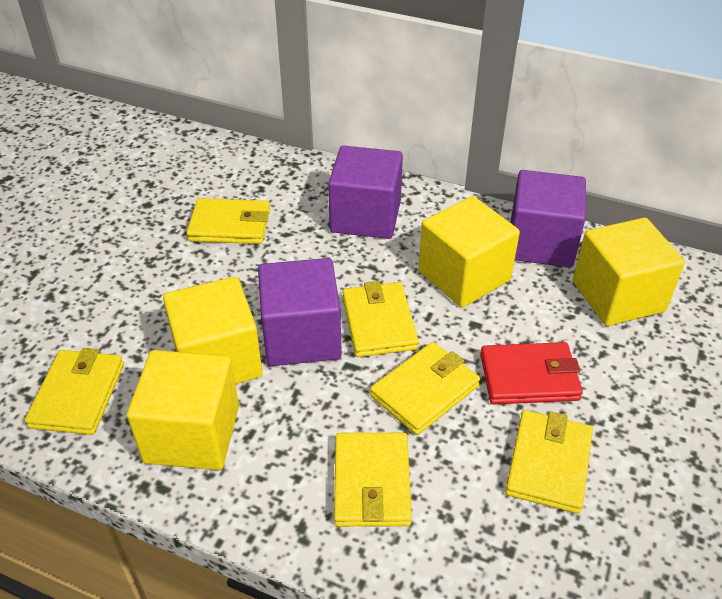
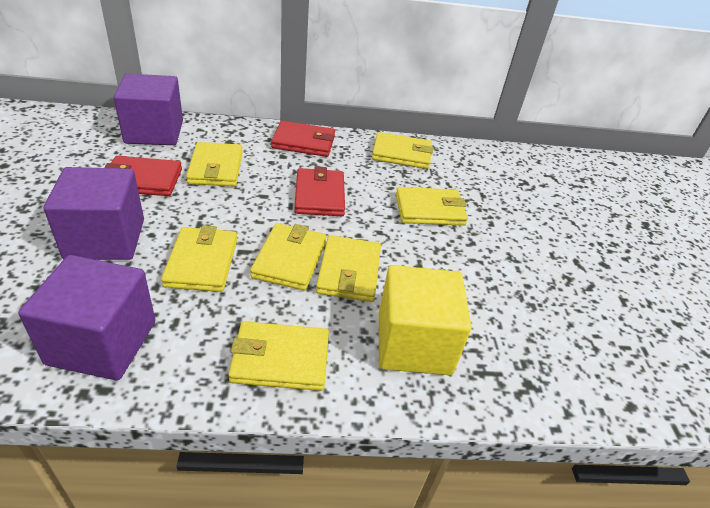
red wallet: [480,342,583,404] = 1 -> [104,156,182,196] [271,121,335,157] [294,166,345,216] = 3
yellow cube: [127,350,239,470] [163,276,263,384] [419,196,520,308] [573,218,685,326] = 4 -> [379,265,471,375] = 1
yellow wallet: [25,348,124,435] [186,198,270,244] [334,433,412,527] [343,281,419,357] [370,342,480,435] [505,410,593,514] = 6 -> [161,225,237,292] [186,142,243,186] [228,321,329,391] [250,223,326,291] [316,235,381,302] [372,132,433,169] [396,187,468,226] = 7

